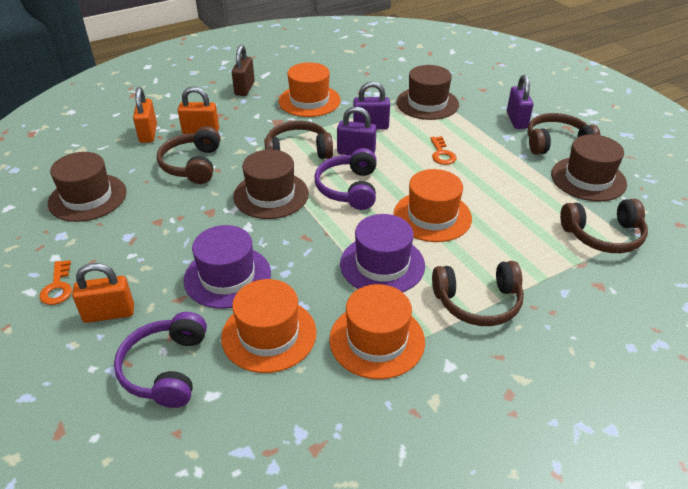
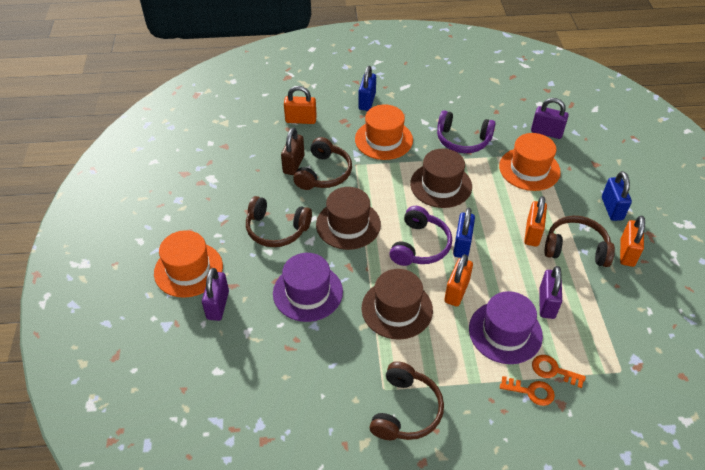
blue padlock: none = 0 -> [358,66,376,111] [453,208,475,258] [602,171,632,221] = 3
brown hat: [48,152,127,222] [233,150,309,219] [397,65,459,120] [551,135,627,202] = 4 -> [316,187,381,250] [361,269,433,340] [410,149,472,208] = 3
brown headphones: [157,126,220,184] [264,121,333,159] [432,261,524,326] [528,113,601,155] [560,199,648,253] = 5 -> [246,196,312,247] [293,137,352,190] [370,361,444,440] [544,216,615,267] = 4
orange hat: [221,279,316,373] [279,62,341,117] [329,284,425,379] [393,169,472,242] = 4 -> [154,230,223,298] [355,104,413,160] [499,133,561,191] = 3
orange padlock: [72,263,134,323] [133,87,157,143] [178,86,219,134] = 3 -> [284,86,317,124] [444,254,473,306] [524,196,547,247] [620,216,645,267] = 4

